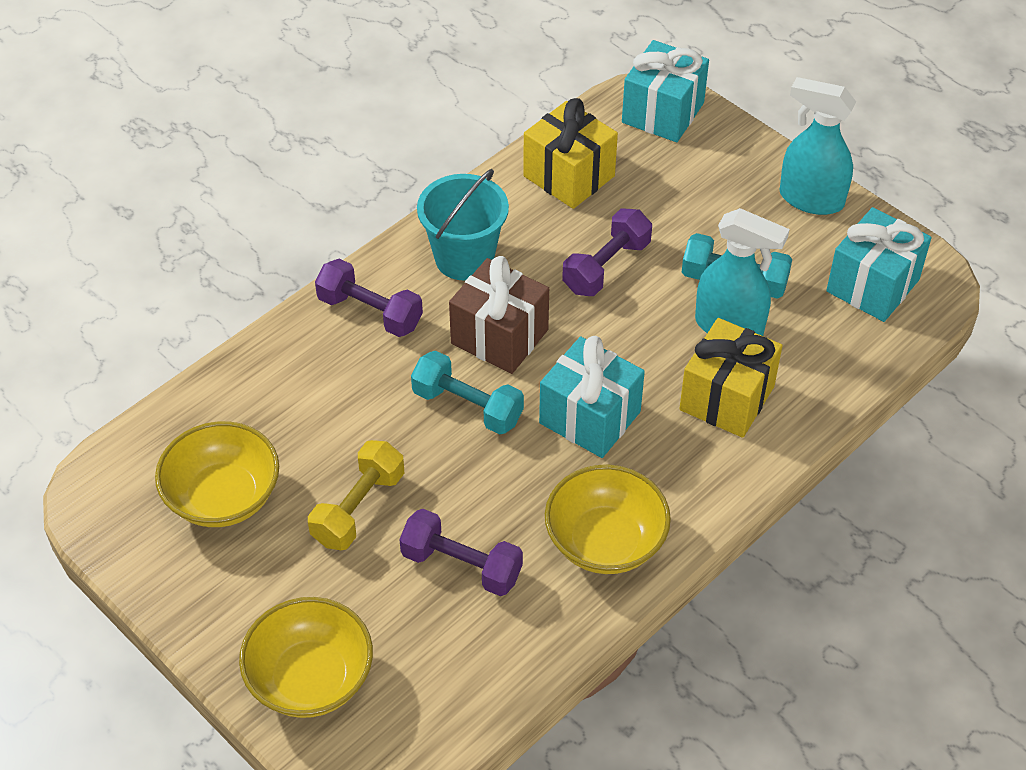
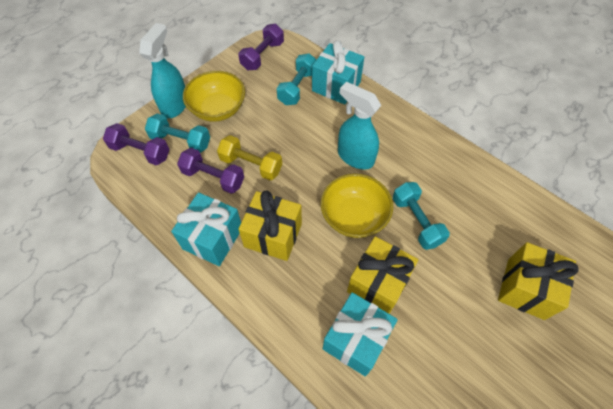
brown gift: [449,256,549,374] = 1 -> none = 0
turquoise bucket: [417,169,509,281] = 1 -> none = 0
turquoise dumbbell: [411,351,524,435] [682,233,792,299] = 2 -> [145,114,210,153] [277,53,317,105] [393,182,450,250] = 3
yellow bowl: [155,421,279,527] [239,597,373,718] [545,465,671,574] = 3 -> [183,71,245,122] [320,174,393,238] = 2
yellow gift: [523,98,618,209] [679,318,783,438] = 2 -> [239,190,302,261] [347,236,418,314] [498,242,579,320] = 3

